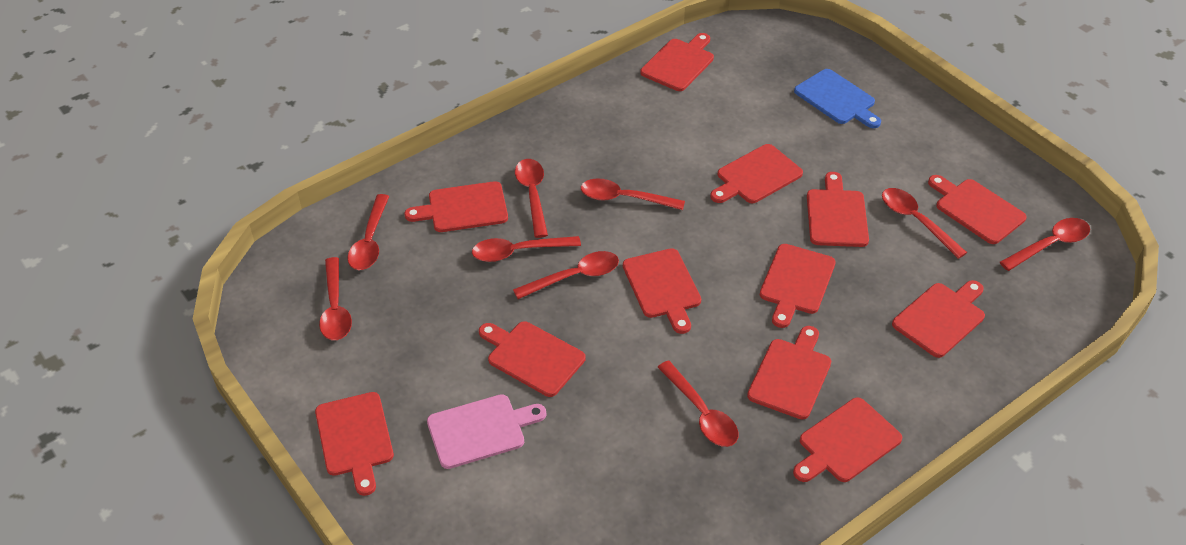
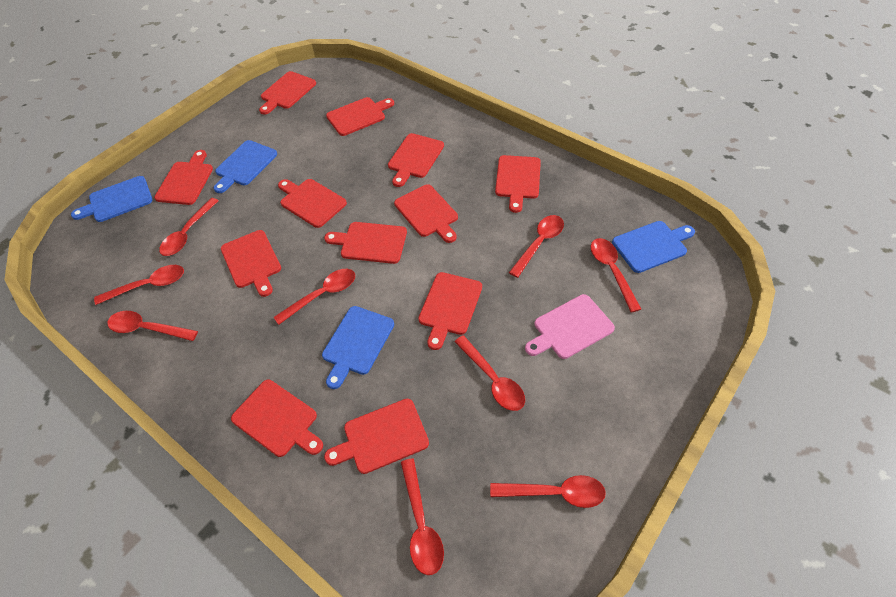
blue cutting board: [794,69,881,128] = 1 -> [71,176,153,222] [214,140,277,193] [322,306,394,389] [612,221,695,273] = 4

